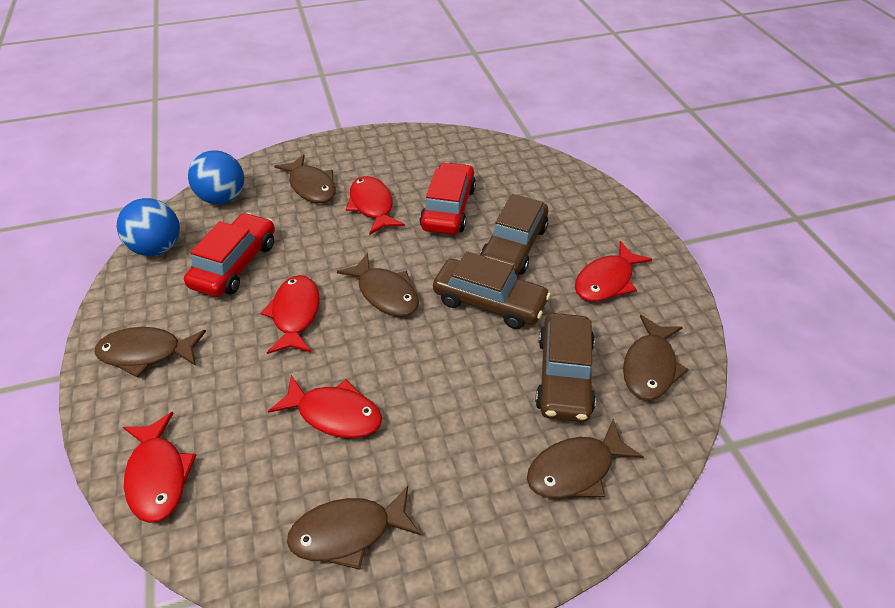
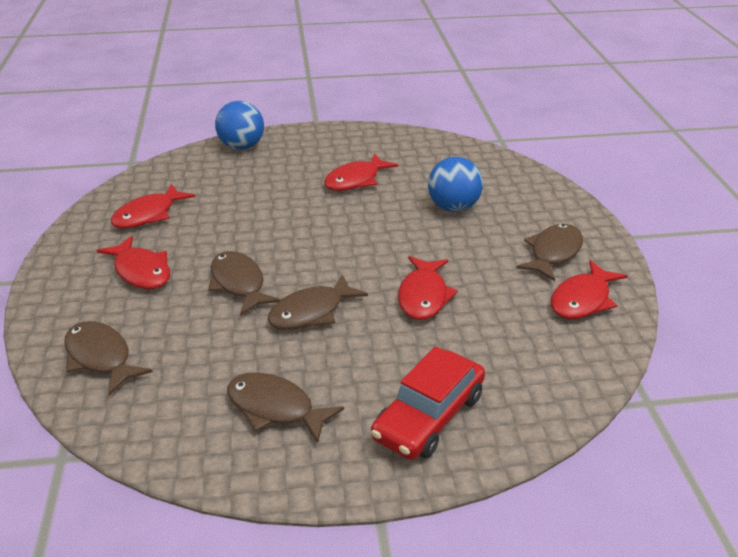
brown car: [433,251,551,329] [480,194,548,275] [535,313,596,422] = 3 -> none = 0
brown fish: [94,327,206,378] [274,154,336,203] [287,486,421,570] [337,253,419,316] [527,419,644,498] [623,315,689,400] = 6 -> [64,321,153,395] [208,251,280,316] [227,373,344,443] [268,274,368,330] [516,224,583,281] = 5
red car: [184,213,275,297] [420,162,476,235] = 2 -> [371,346,485,460] = 1

